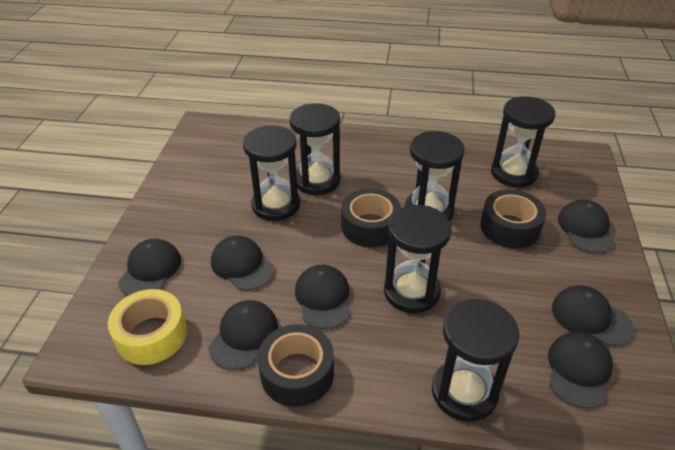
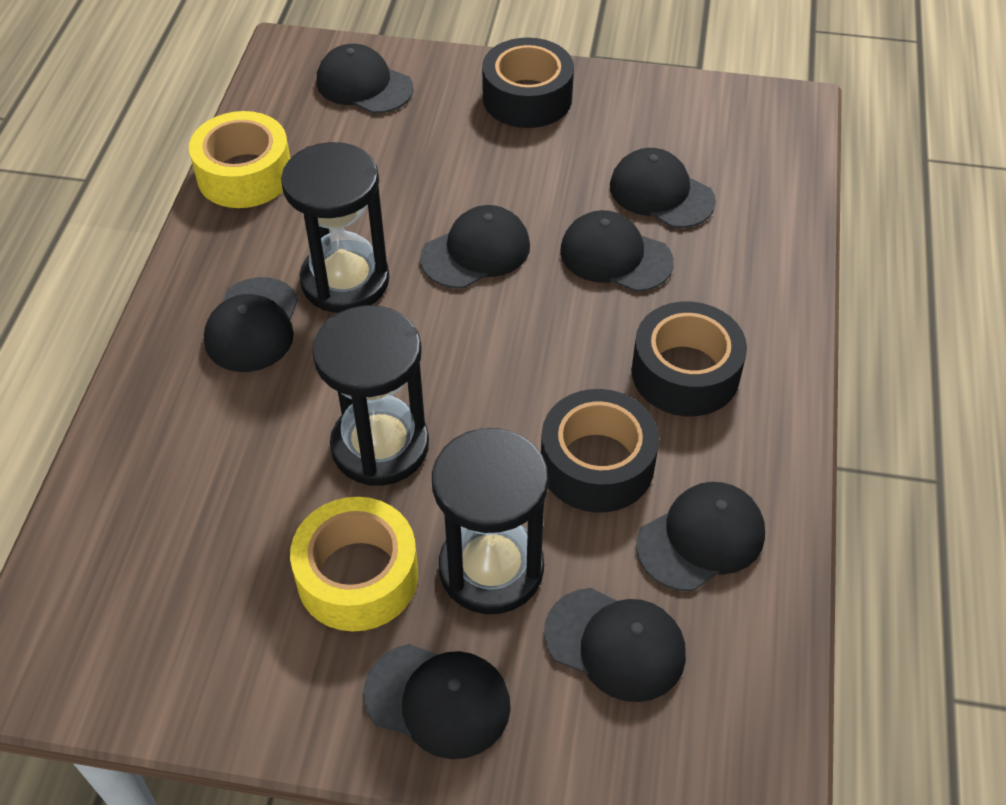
black cap: [118,239,181,296] [209,300,278,370] [211,235,275,291] [295,265,351,329] [548,332,613,409] [552,285,634,346] [558,200,615,254] = 7 -> [204,277,298,372] [317,44,414,114] [364,644,511,759] [420,205,530,289] [544,588,686,702] [560,210,674,292] [610,148,716,228] [636,482,765,591] = 8
black hourglass: [243,125,300,221] [290,103,340,195] [384,205,452,313] [404,131,465,221] [432,299,519,422] [491,96,555,187] = 6 -> [281,142,389,313] [312,305,429,486] [432,428,549,614] = 3
yellow tape: [108,289,187,365] = 1 -> [189,111,290,208] [290,497,418,631] = 2

